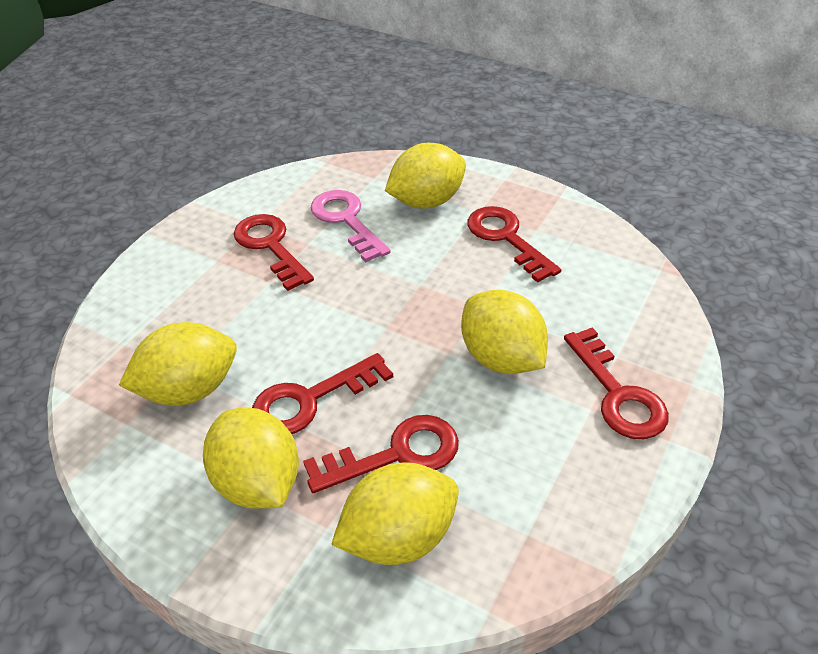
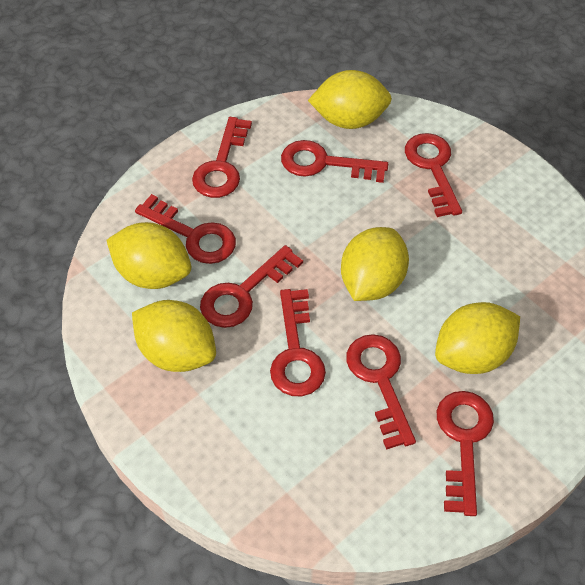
pink key: [311,190,391,262] = 1 -> none = 0
red key: [234,214,314,291] [252,353,393,434] [303,415,459,493] [467,206,561,283] [564,327,669,439] = 5 -> [135,194,236,264] [192,117,252,198] [200,245,303,328] [270,289,326,396] [281,140,388,183] [346,334,416,450] [405,133,462,217] [437,391,494,516] = 8

